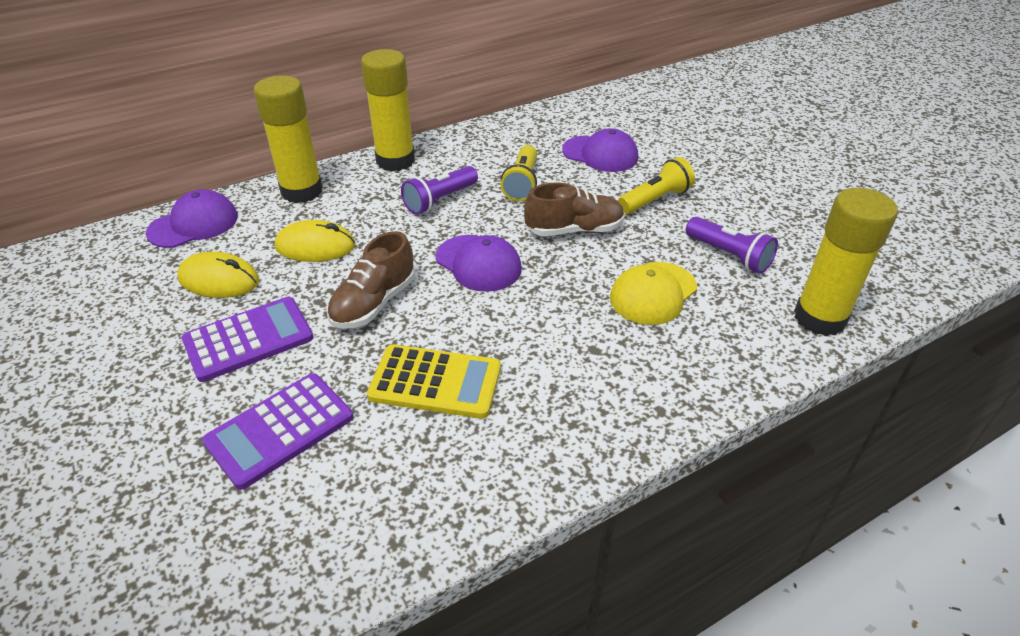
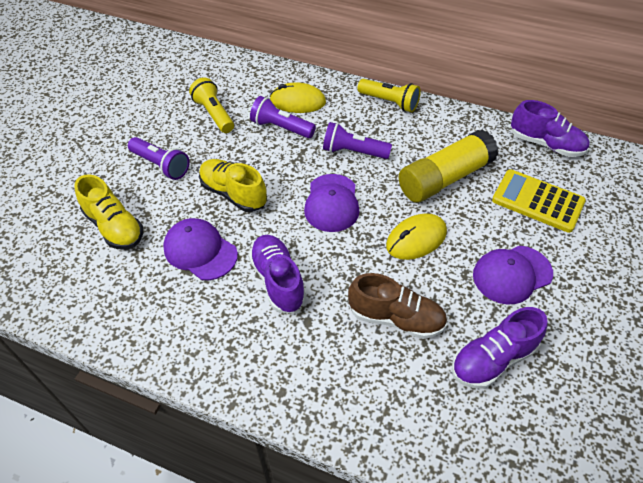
brown shoe: [327,231,415,329] [524,182,625,236] = 2 -> [348,273,447,339] = 1
purple calculator: [182,297,314,382] [202,373,353,490] = 2 -> none = 0
purple flashlight: [401,166,478,215] [686,217,778,274] = 2 -> [128,137,190,180] [250,96,316,138] [323,122,392,159] = 3
purple shoe: none = 0 -> [249,235,306,313] [452,307,548,389] [511,100,589,157] = 3
yellow cap: [610,262,697,325] = 1 -> none = 0
yellow glue stick: [254,75,323,203] [361,49,415,171] [794,188,898,336] = 3 -> [399,129,499,203] = 1
yellow shoe: none = 0 -> [74,174,143,250] [199,159,267,212] = 2

